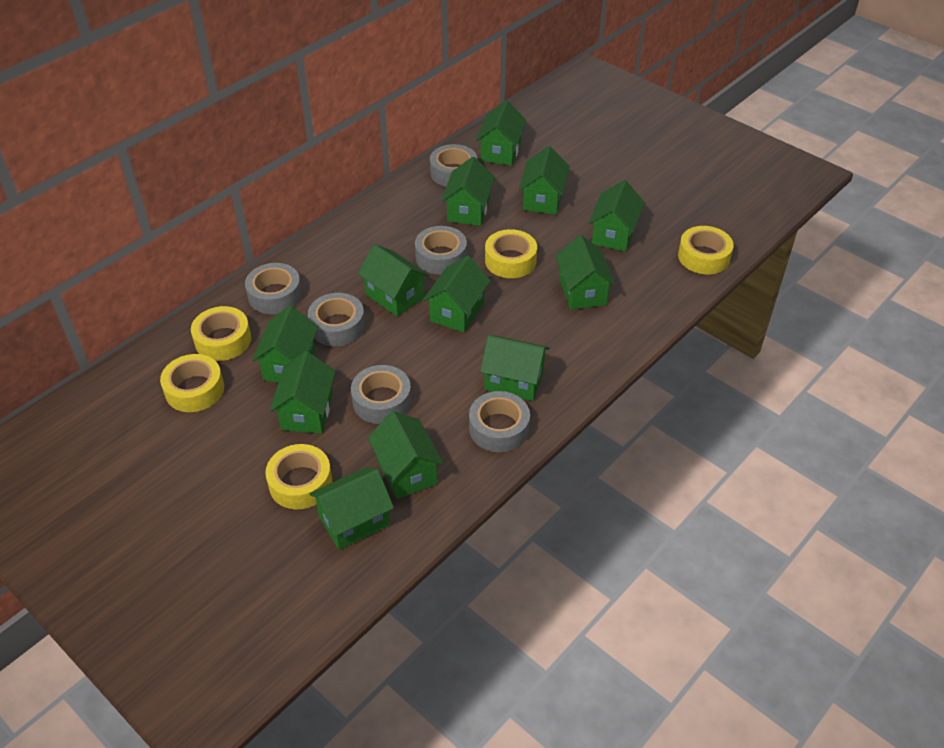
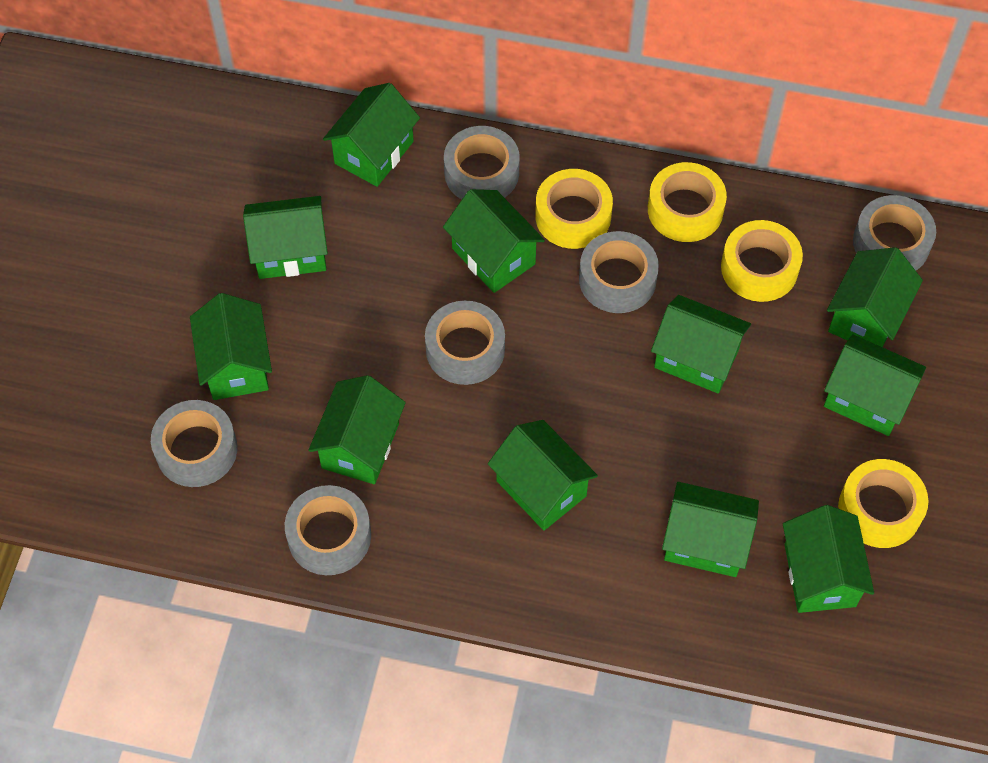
green house: [252,306,318,383] [270,351,336,434] [310,467,394,550] [358,244,429,317] [368,411,444,499] [423,256,490,333] [441,157,495,226] [476,100,526,166] [480,335,549,401] [519,146,570,215] [555,235,616,310] [589,180,645,252] = 12 -> [190,293,272,400] [243,196,328,279] [308,375,406,484] [323,83,420,187] [443,189,545,293] [488,420,598,530] [651,295,751,393] [662,482,759,577] [783,505,874,613] [824,334,926,436] [827,247,923,347] = 11
yellow tape: [160,354,224,412] [191,306,251,361] [265,444,332,509] [485,229,537,278] [678,226,734,274] = 5 -> [535,169,613,249] [648,162,727,242] [721,220,803,302] [838,459,928,548] = 4

